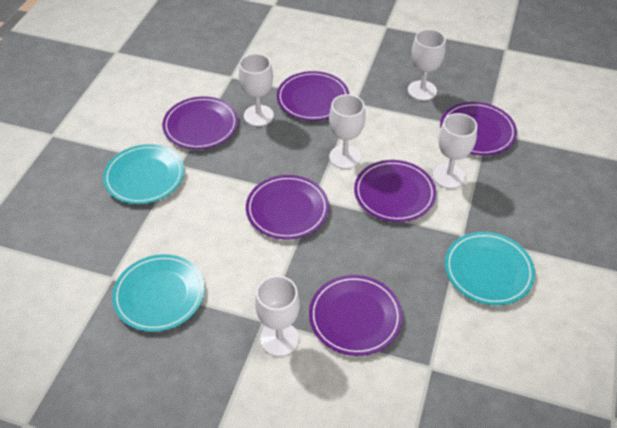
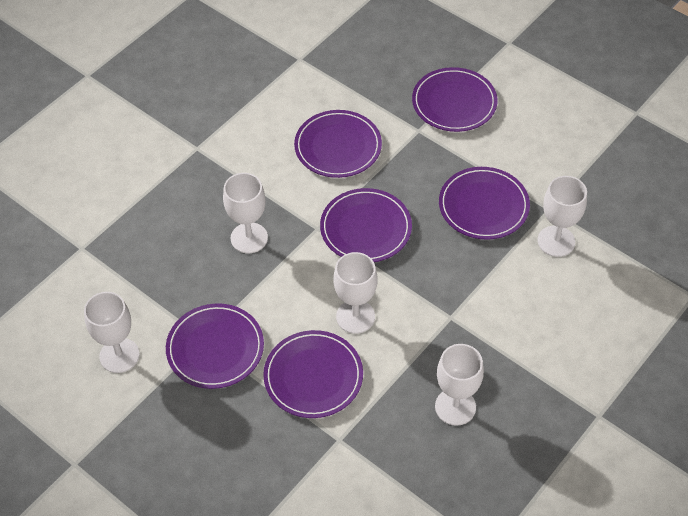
turquoise plate: [103,144,184,204] [112,254,205,332] [445,232,535,305] = 3 -> none = 0

